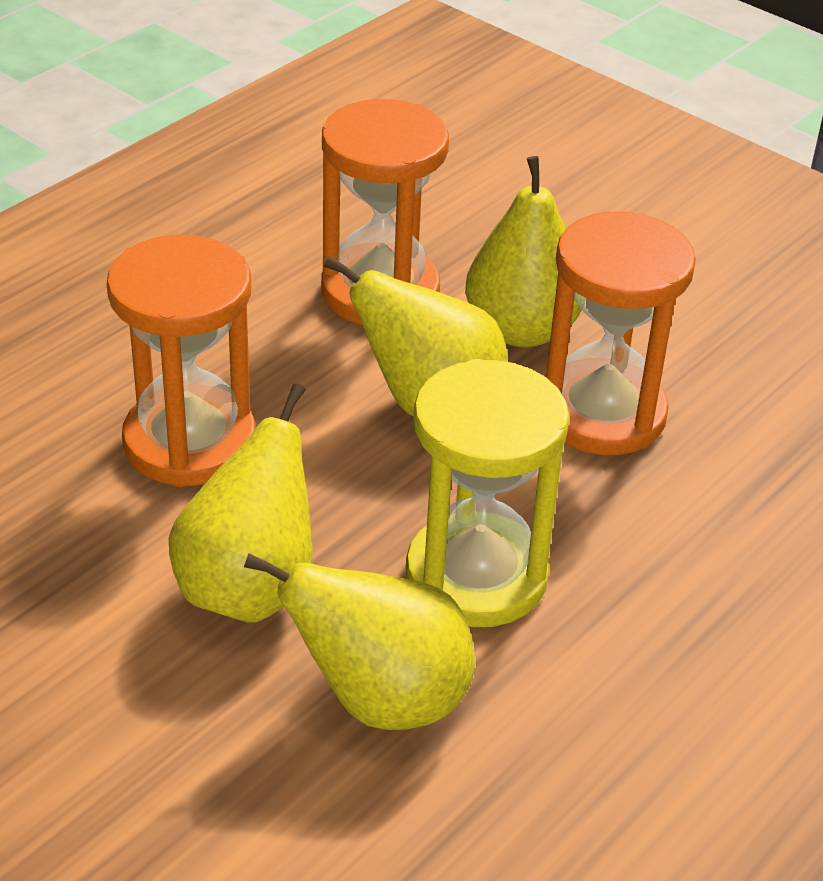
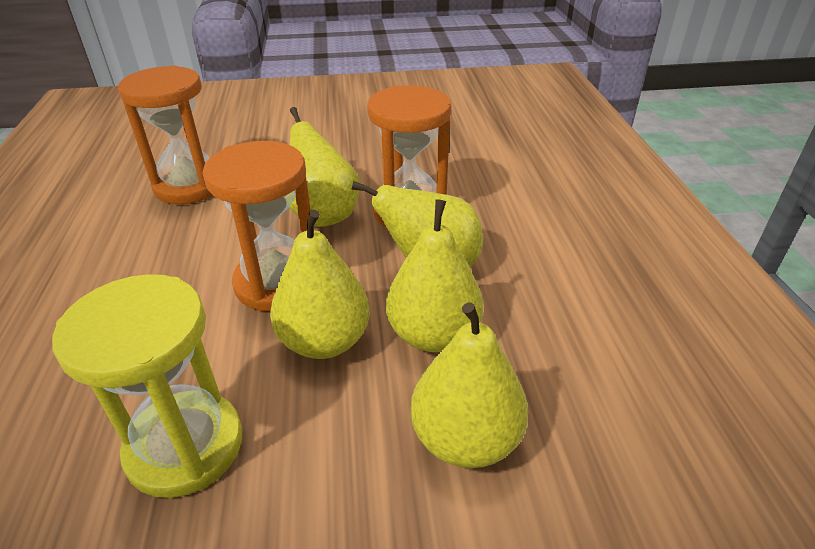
yellow pear: [169,383,313,622] [244,553,475,730] [324,256,508,417] [465,156,582,347] = 4 -> [270,210,370,359] [289,107,360,227] [352,181,483,267] [386,199,483,352] [411,302,528,468] = 5

